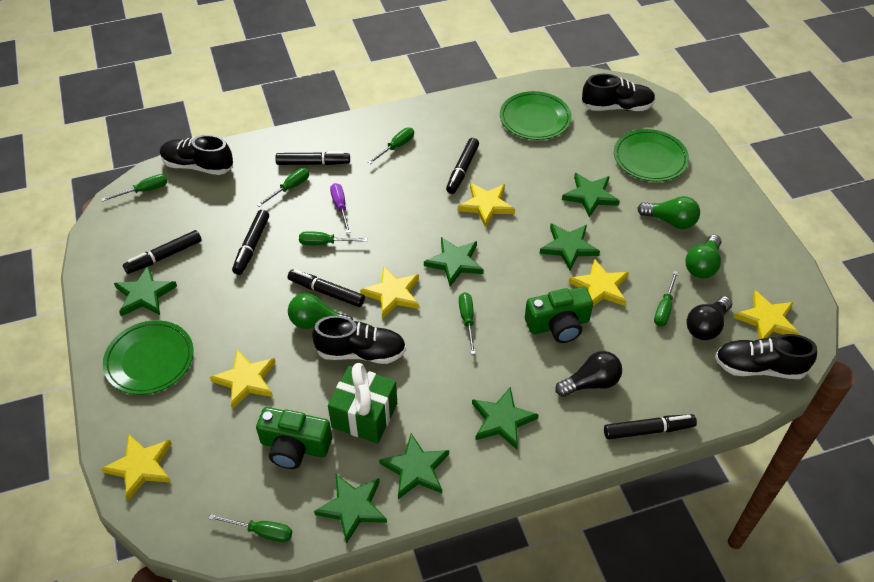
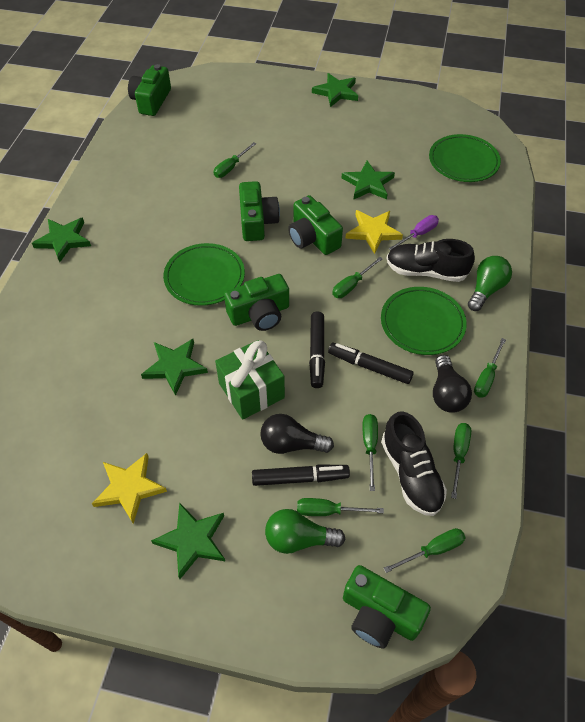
black marker: [123,230,202,274] [232,210,269,275] [275,151,350,165] [288,269,365,307] [446,138,479,194] [604,414,697,439] = 6 -> [252,465,350,486] [309,311,325,388] [328,343,414,384] = 3
black shoe: [160,135,233,175] [312,316,406,364] [581,74,656,111] [715,334,817,379] = 4 -> [381,411,447,516] [386,239,475,282] = 2
green camera: [256,407,332,469] [525,287,593,343] = 2 -> [128,64,171,116] [224,274,289,331] [239,181,280,241] [288,195,343,255] [343,565,431,648] = 5
green light bulb: [288,293,354,329] [637,196,700,229] [685,235,722,278] = 3 -> [265,509,345,554] [468,256,512,311] = 2
green star: [114,266,177,316] [314,474,387,544] [379,433,449,499] [424,237,484,286] [472,387,539,449] [540,223,600,271] [562,173,620,217] = 7 -> [32,218,91,262] [141,339,208,396] [151,503,225,579] [312,73,358,107] [342,161,395,200] = 5
yellow star: [101,434,172,501] [210,350,276,409] [360,266,419,319] [458,183,515,228] [568,259,629,306] [734,290,799,339] = 6 -> [92,453,167,524] [345,210,403,254] = 2

